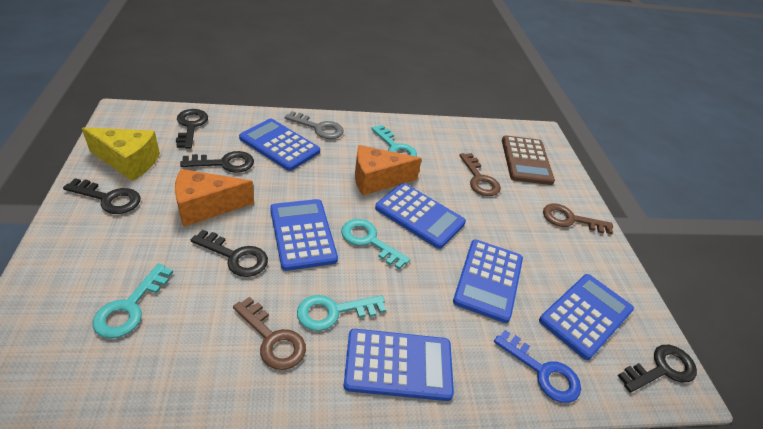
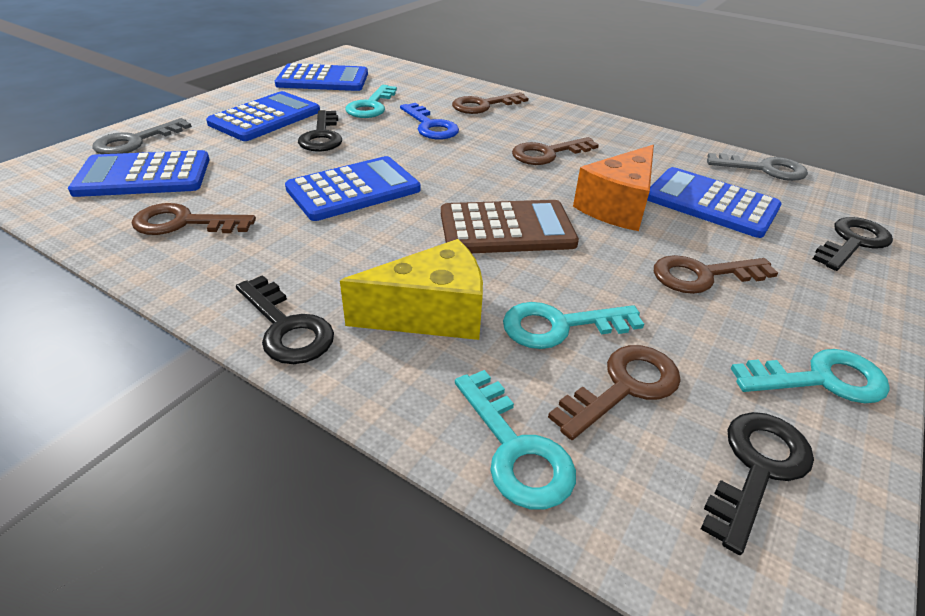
black key: [63,178,140,214] [176,109,208,149] [180,151,254,173] [191,230,268,277] [618,345,697,393] = 5 -> [236,275,334,364] [298,110,342,152] [701,412,814,555] [813,217,893,271] = 4
blue calculator: [239,118,320,171] [270,199,338,271] [344,329,454,401] [375,183,466,249] [453,239,523,323] [539,274,634,360] = 6 -> [68,150,210,197] [206,91,320,141] [275,63,368,91] [285,156,421,221] [647,167,782,238] = 5
brown key: [233,297,306,370] [459,153,501,196] [543,203,613,234] = 3 -> [132,203,256,235] [452,92,528,114] [512,137,599,165] [548,345,681,440] [654,255,778,294] = 5
grey key: [285,111,344,139] = 1 -> [92,118,192,154] [707,153,808,181] = 2
orange cheese: [175,169,254,227] [355,145,422,196] = 2 -> [573,145,654,231] = 1

